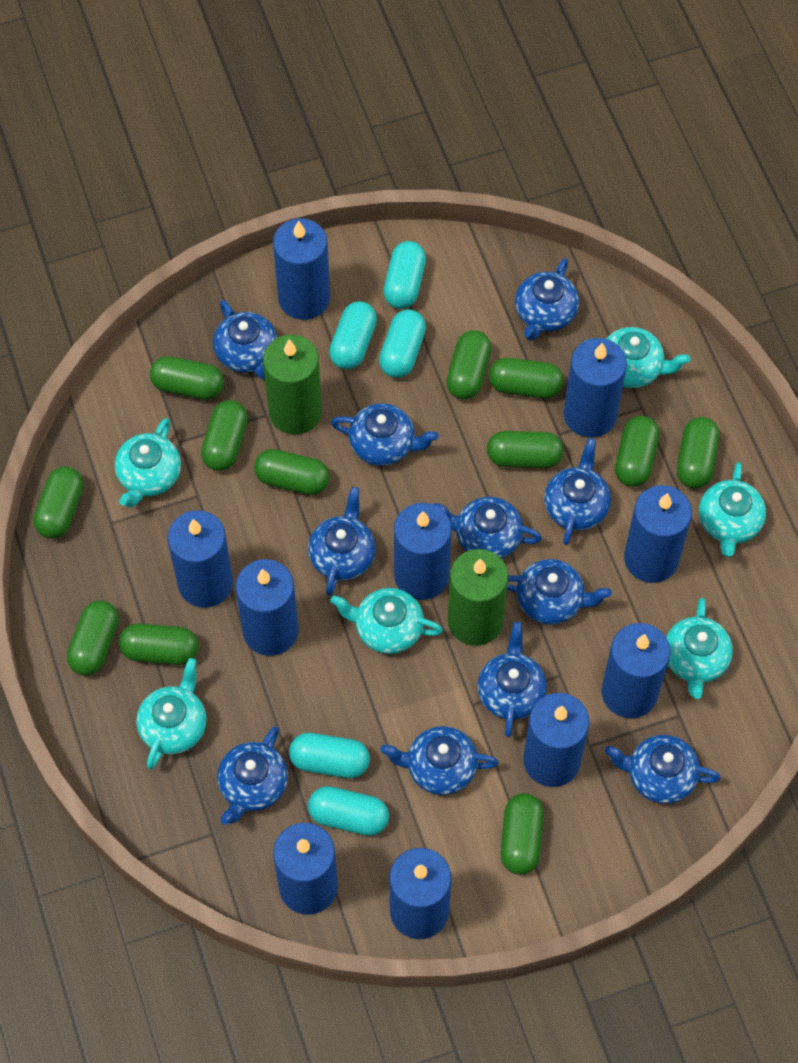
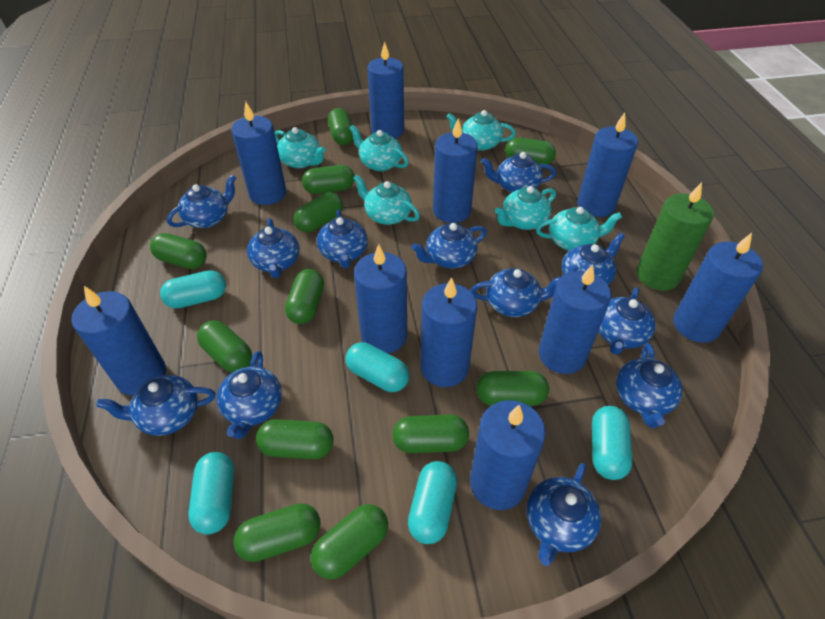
blue teapot: [213,300,277,380] [217,726,288,825] [308,487,376,596] [331,403,439,466] [381,726,499,795] [433,497,542,559] [477,622,547,737] [507,559,612,625] [515,258,579,341] [544,438,611,545] [605,735,721,804] = 11 -> [96,375,215,436] [167,175,236,228] [217,351,282,439] [247,218,299,278] [317,209,368,268] [412,223,487,268] [470,268,562,317] [481,152,556,193] [526,463,601,566] [562,233,625,285] [598,287,656,355] [616,343,682,428] = 12
green candle: [263,335,322,435] [448,549,508,646] = 2 -> [637,182,714,291] = 1

